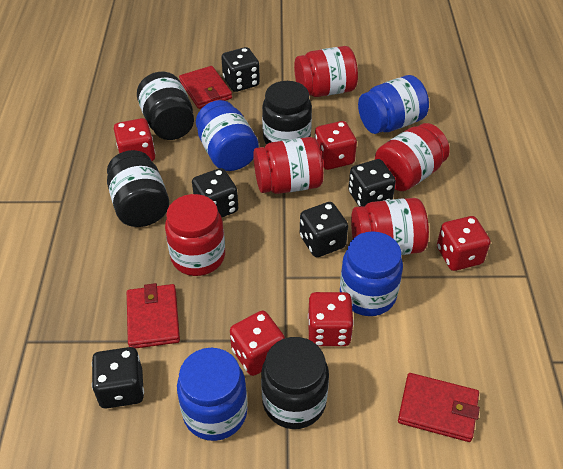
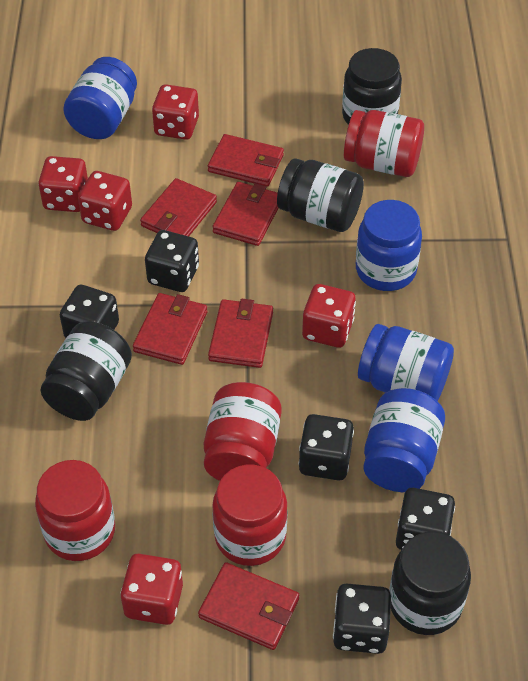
red jar: [165,194,225,276] [253,137,324,194] [294,46,358,97] [351,198,429,255] [375,123,450,191] = 5 -> [35,460,115,561] [204,382,282,481] [213,465,288,566] [344,110,424,177] = 4
red wallet: [127,283,180,349] [179,66,232,109] [398,373,480,442] = 3 -> [133,293,207,365] [140,178,217,236] [198,562,299,650] [208,134,284,187] [208,299,273,368] [212,182,278,246] = 6

